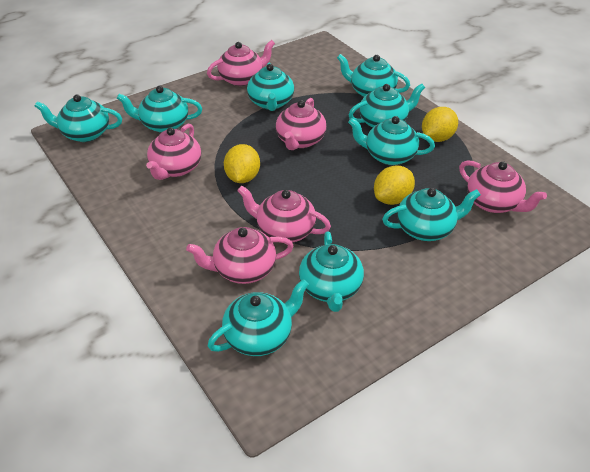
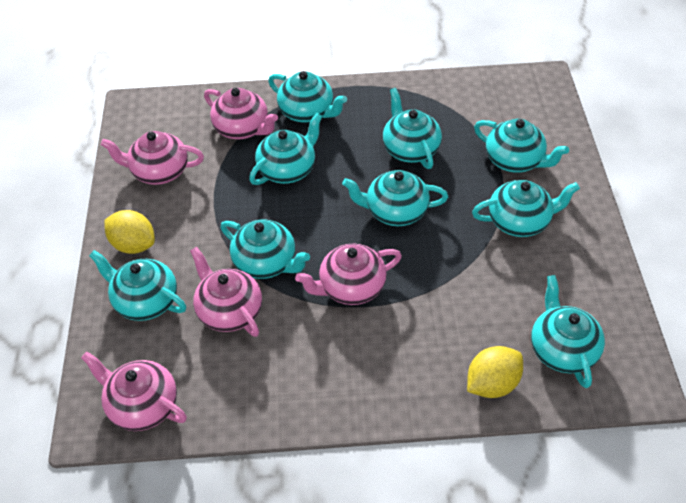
pink teapot: [146,124,201,180] [186,227,294,284] [207,40,275,86] [237,185,331,243] [276,98,327,150] [459,160,547,213] = 6 -> [81,352,187,431] [101,131,204,185] [190,247,262,337] [204,88,278,139] [295,244,402,305] = 5
yellow lemon: [224,144,260,183] [374,166,415,205] [422,107,458,142] = 3 -> [104,210,155,254] [467,346,523,398] = 2

